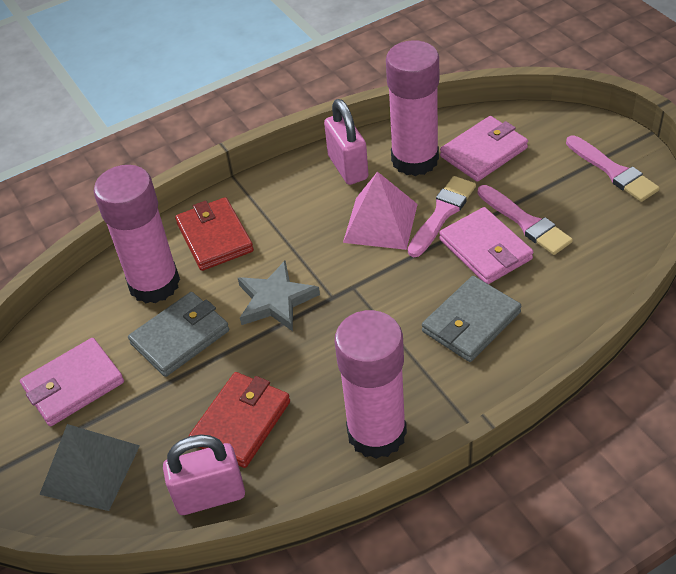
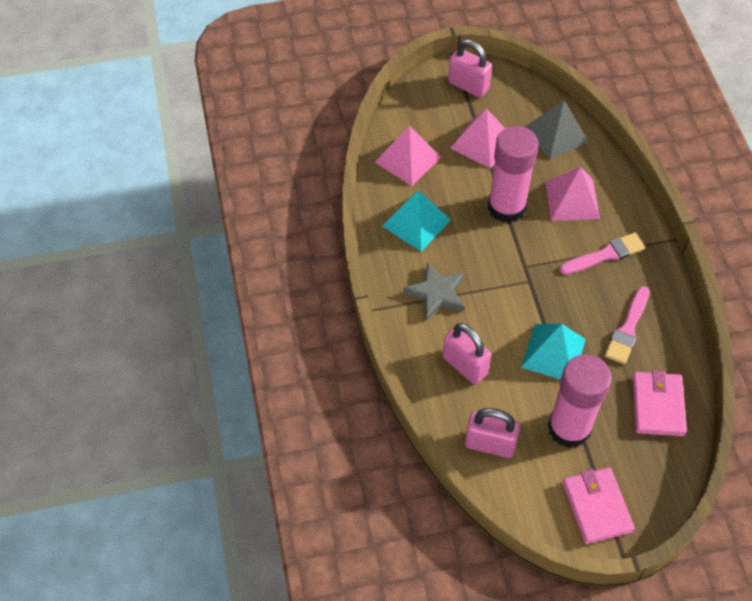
grey wallet: [128,292,229,377] [422,276,521,362] = 2 -> none = 0
pink brush: [408,176,476,257] [478,185,573,255] [566,135,660,202] = 3 -> [560,233,645,275] [605,286,650,364] = 2
pink glue stick: [94,165,180,304] [335,310,407,459] [386,40,439,176] = 3 -> [488,126,539,223] [548,354,612,448] = 2
pink padlock: [163,435,245,515] [324,99,368,185] = 2 -> [442,323,491,384] [448,39,492,98] [465,408,520,458] = 3
pink pyramid: [343,171,418,250] = 1 -> [375,125,441,186] [450,108,506,169] [545,167,600,221] = 3
pink wallet: [20,338,124,426] [439,207,533,284] [440,116,528,182] = 3 -> [563,467,635,544] [633,370,687,436] = 2
red wallet: [175,197,254,271] [189,372,290,468] = 2 -> none = 0
turquoise pyramid: none = 0 -> [383,190,451,252] [521,324,586,380] = 2

